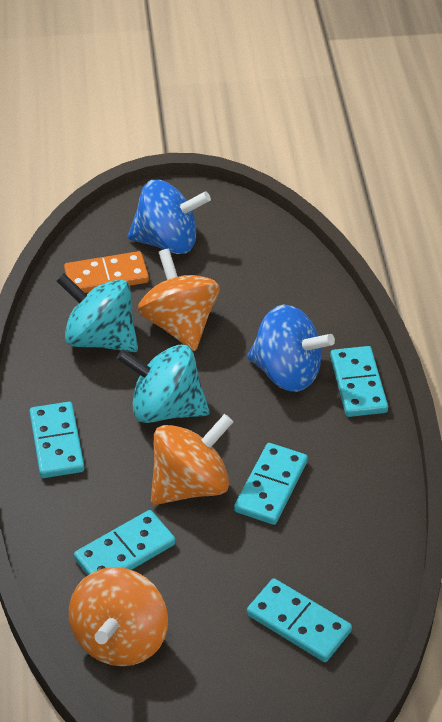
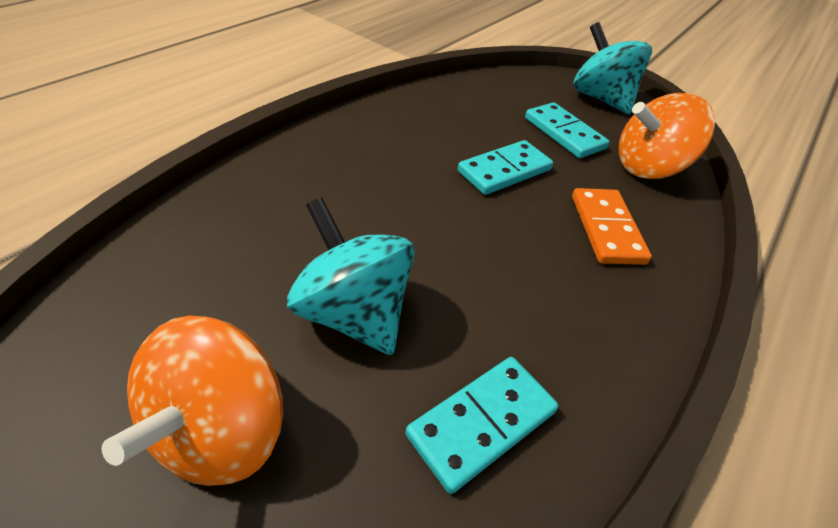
blue spinning top: [128,180,211,254] [247,305,335,392] = 2 -> none = 0
orange spinning top: [69,567,168,666] [138,249,220,351] [151,414,233,505] = 3 -> [102,316,283,486] [619,93,715,179] = 2
turquoise domino: [29,402,84,478] [74,510,176,575] [234,443,308,525] [247,578,352,662] [330,346,388,417] = 5 -> [405,357,559,494] [458,140,553,195] [525,102,610,158] = 3

